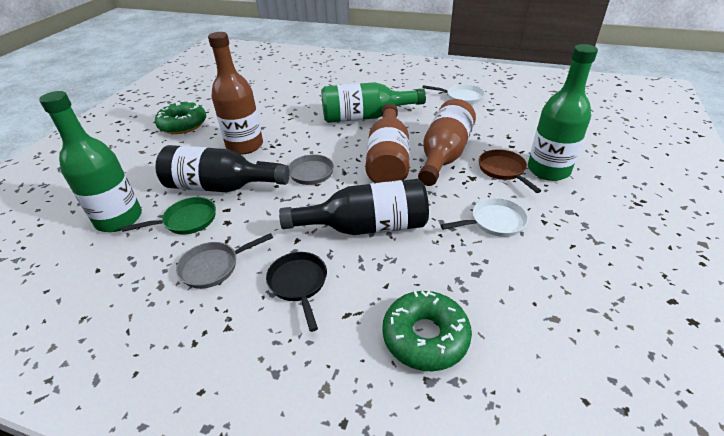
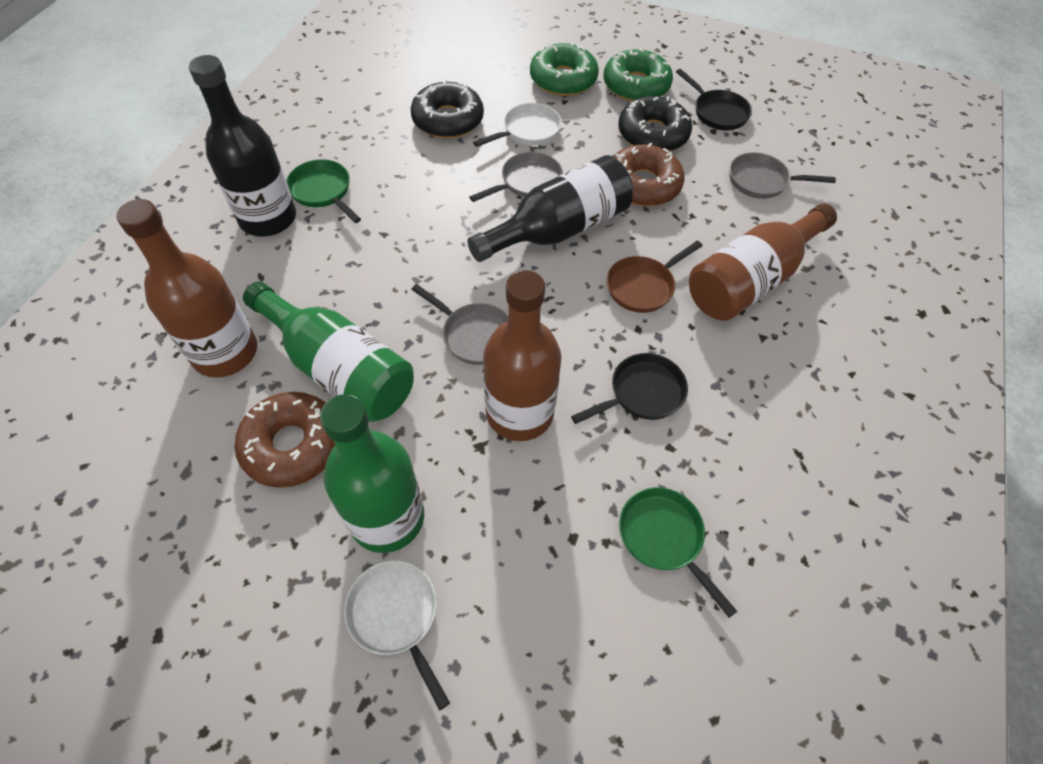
black donut: none = 0 -> [411,80,484,138] [618,96,692,151] = 2
black pan: [266,252,327,332] = 1 -> [571,353,688,424] [676,69,752,130] = 2
brown donut: none = 0 -> [234,392,335,488] [613,143,685,206] = 2
green bottle: [39,91,142,232] [321,82,426,123] [528,44,598,181] = 3 -> [243,282,414,422] [320,394,424,553] = 2
green pan: [122,197,216,235] = 1 -> [286,159,361,223] [619,487,737,618] = 2
grey pan: [176,233,273,289] [256,154,334,185] = 2 -> [411,284,508,365] [469,152,563,202] [729,152,836,199] = 3

